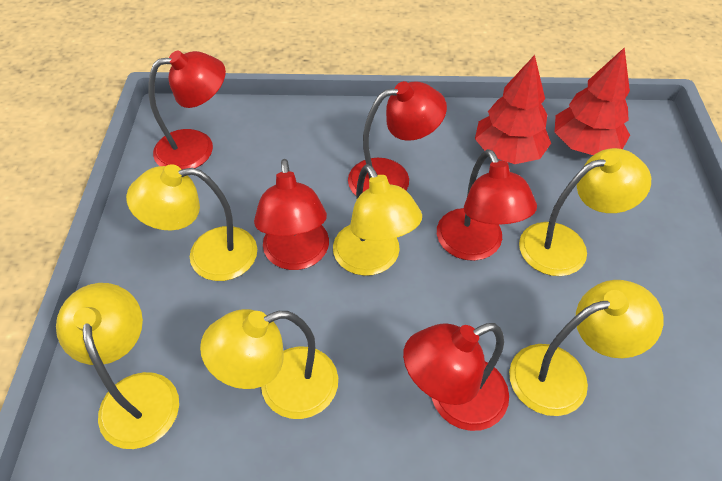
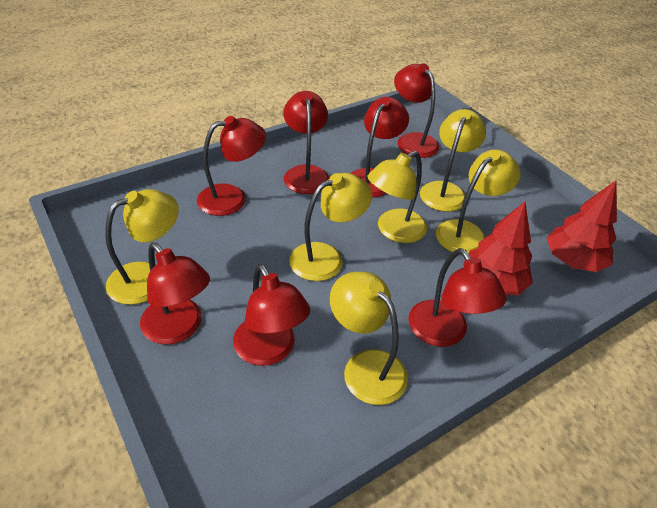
red lamp: [149,51,226,169] [254,159,329,270] [348,81,447,195] [403,323,509,431] [437,149,537,261] = 5 -> [140,242,210,345] [197,116,266,216] [233,264,310,366] [283,91,329,194] [351,97,409,198] [394,63,439,158] [408,248,507,347] = 7

